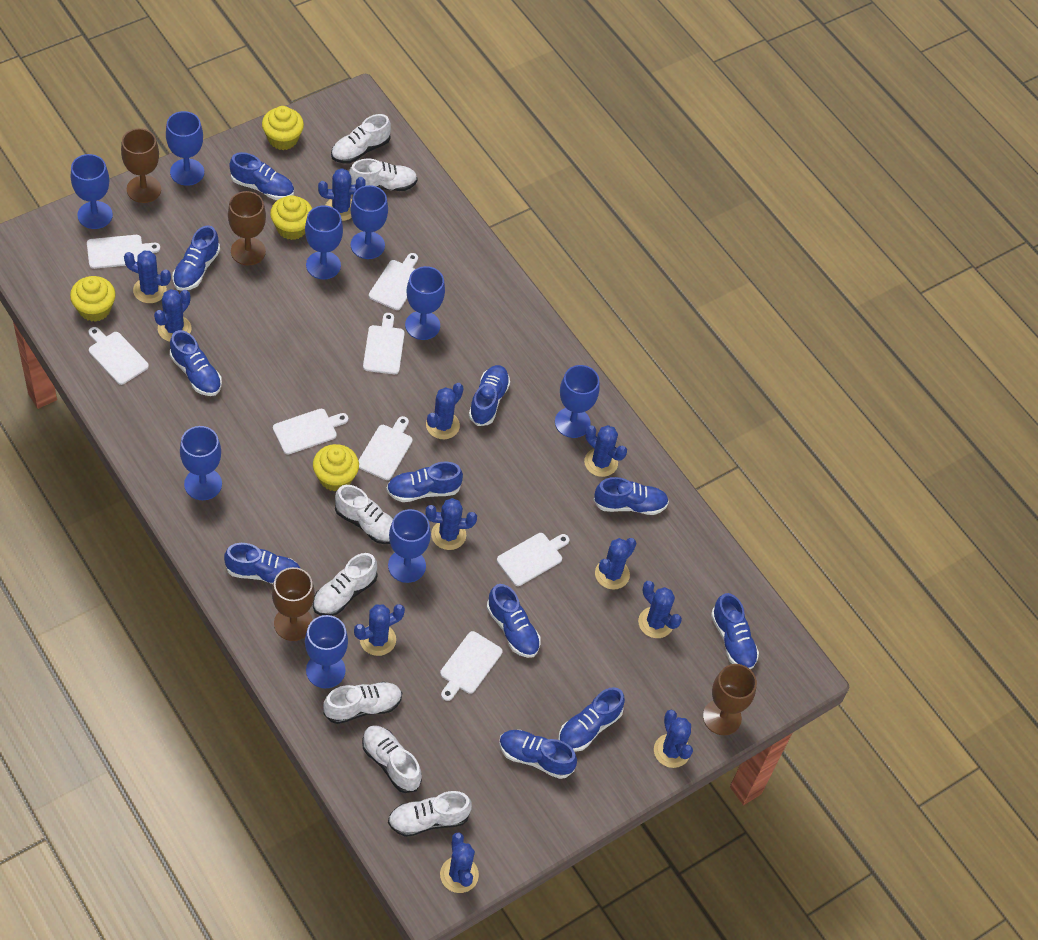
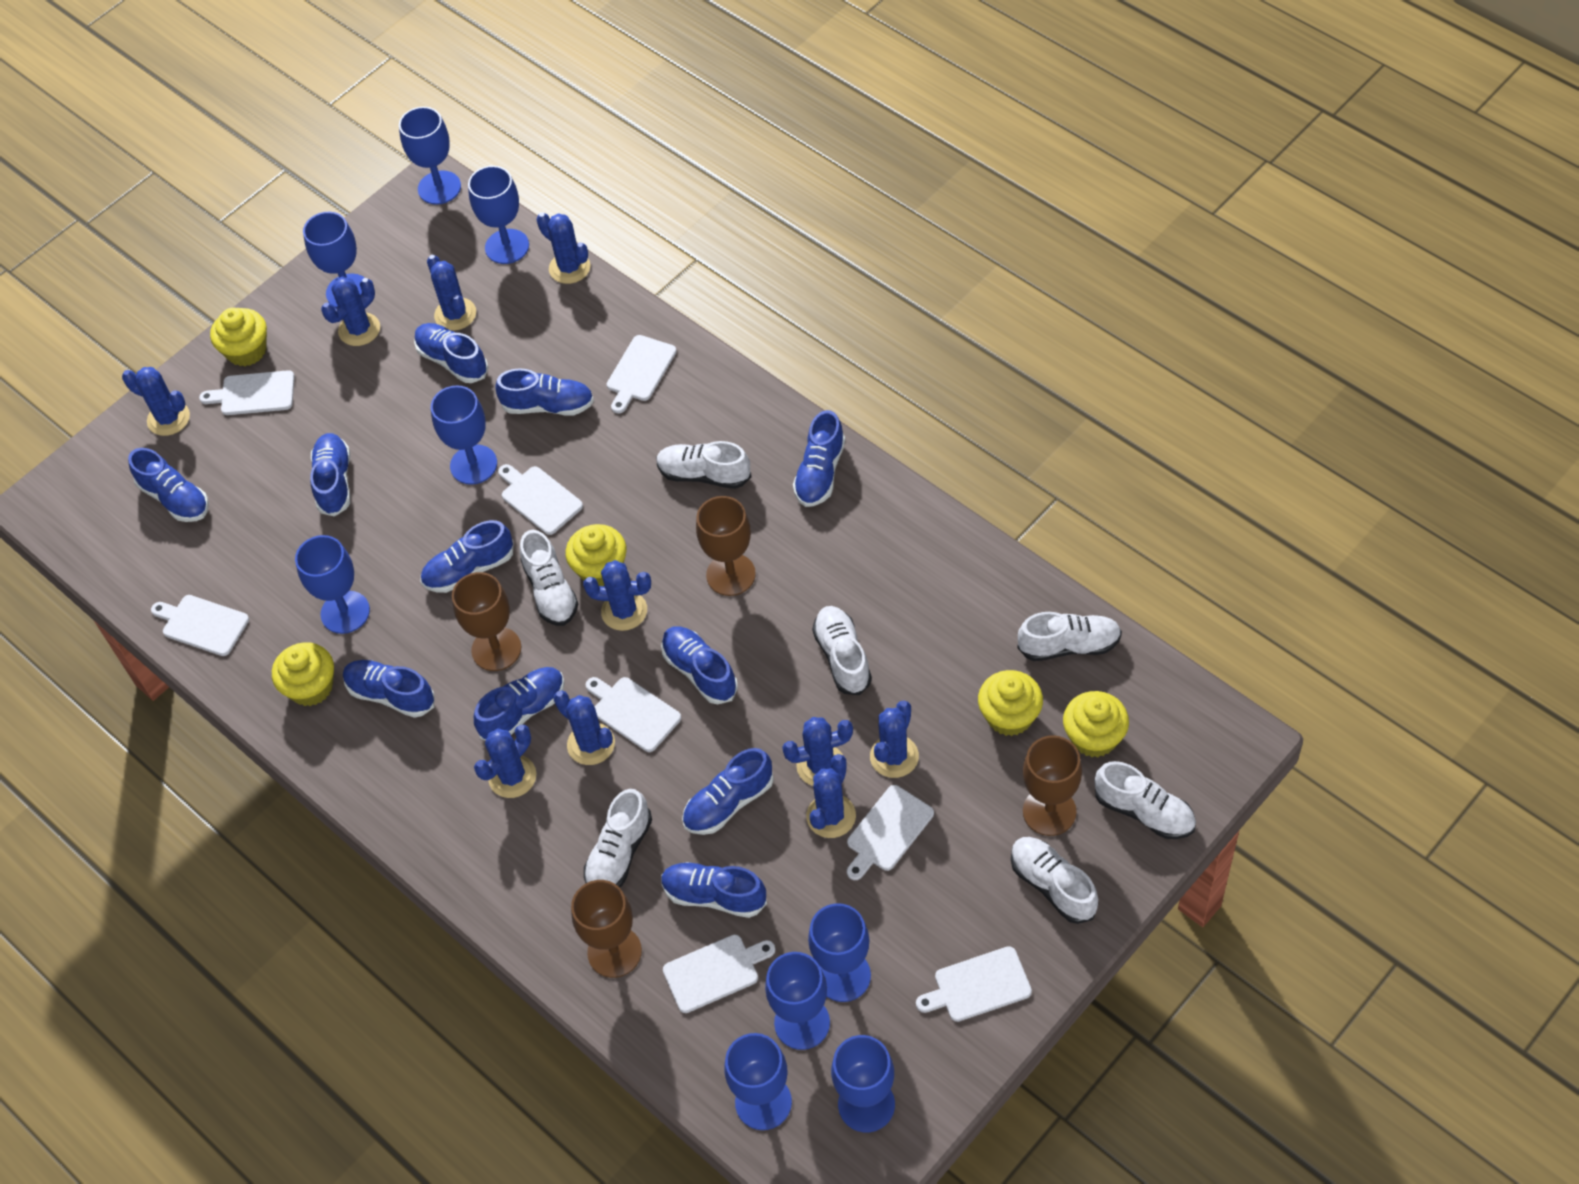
blue cactus: [124,251,171,303] [154,289,191,342] [318,168,365,221] [354,604,405,656] [426,383,463,439] [426,498,477,550] [440,832,479,893] [584,425,627,477] [595,538,636,590] [638,581,682,638] [654,710,693,768] = 11 -> [122,367,190,436] [321,276,380,346] [427,255,476,331] [474,725,536,798] [537,212,591,284] [553,690,615,765] [583,560,651,631] [782,717,853,786] [806,754,856,838] [870,701,919,778] = 10
yellow cupcake: [70,276,116,322] [262,106,304,150] [270,195,312,240] [313,444,359,491] = 4 -> [210,308,267,366] [272,642,334,706] [566,524,627,586] [978,670,1043,736] [1063,691,1129,757] = 5

